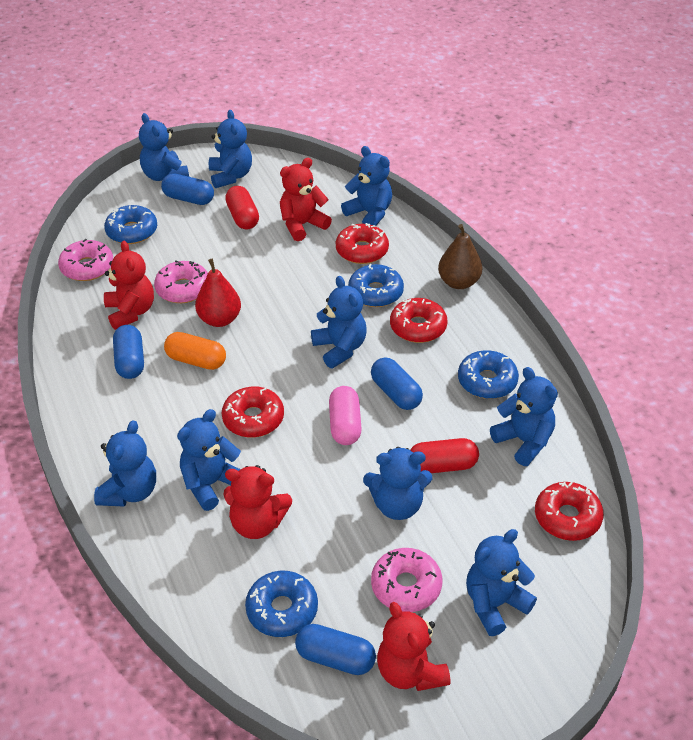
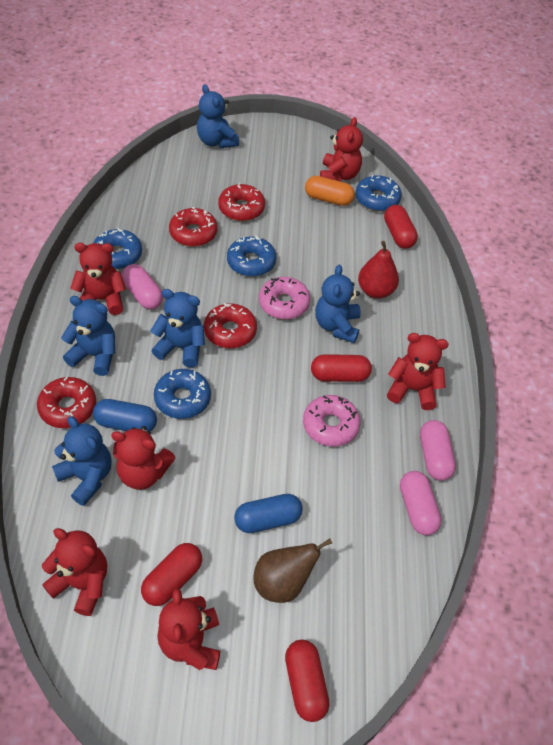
blue capsule: [113,325,144,379] [161,173,214,205] [295,624,376,675] [371,357,423,410] = 4 -> [93,399,157,431] [234,494,303,533] = 2
blue teddy bear: [94,420,156,507] [139,113,189,181] [177,409,241,511] [209,110,252,188] [311,276,367,368] [341,146,392,226] [363,447,432,520] [466,529,537,636] [490,367,558,466] = 9 -> [52,416,112,506] [61,296,115,376] [150,289,205,368] [197,84,239,148] [315,265,361,343] = 5
pink capsule: [329,386,362,445] = 1 -> [122,264,163,310] [400,471,442,535] [420,420,456,481] = 3
pink donut: [58,239,113,281] [154,260,208,303] [371,548,442,612] = 3 -> [259,277,310,320] [303,395,361,447] = 2
red capsule: [225,186,259,230] [410,438,479,473] = 2 -> [141,543,202,606] [285,640,330,722] [311,354,372,382] [384,205,418,248] = 4
red teddy bear: [104,241,154,330] [223,465,292,539] [280,158,332,241] [377,602,451,691] = 4 -> [42,528,107,616] [70,243,126,315] [111,426,176,490] [157,588,220,670] [320,117,363,182] [387,333,449,410] = 6

